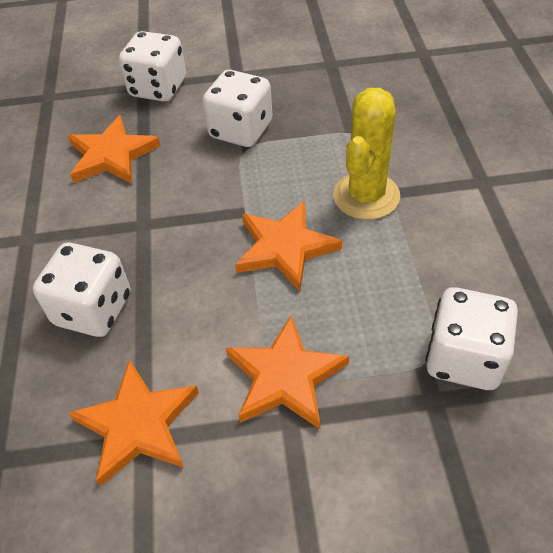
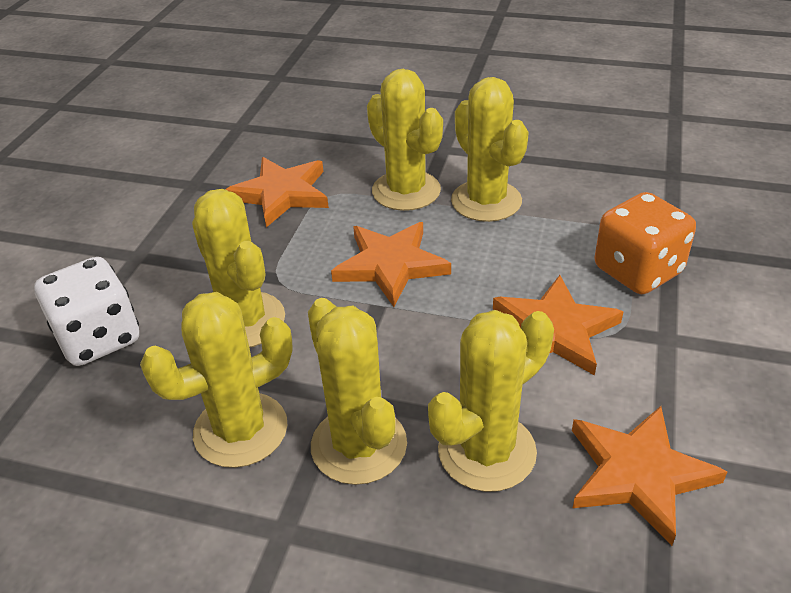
orange dice: none = 0 -> [594,192,696,294] = 1
white dice: [33,243,131,337] [119,31,186,102] [203,70,273,147] [426,287,518,390] = 4 -> [34,257,139,366] = 1
yellow cactus: [333,88,400,220] = 1 -> [140,292,293,468] [192,189,285,348] [308,298,407,485] [367,69,443,211] [428,310,554,492] [451,77,529,222] = 6

